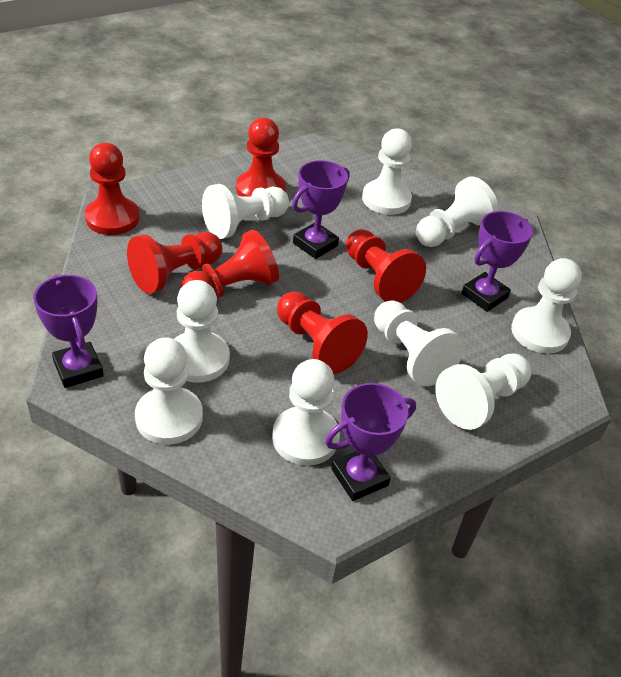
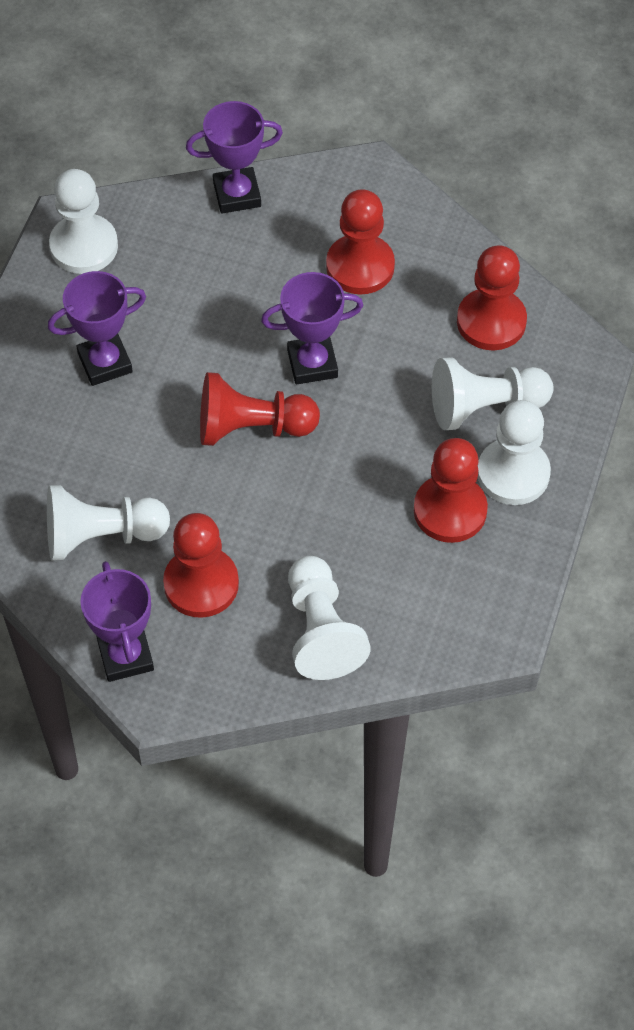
red pawn: [85,143,140,235] [127,232,222,294] [181,230,279,298] [236,118,286,197] [277,291,368,374] [346,229,426,303] = 6 -> [163,513,239,618] [200,372,320,446] [326,189,395,294] [414,438,488,543] [457,245,527,351] = 5
white pawn: [135,337,203,445] [174,280,230,383] [202,184,289,239] [272,359,340,466] [362,128,412,215] [374,300,464,386] [416,176,498,247] [435,354,531,430] [511,258,582,354] = 9 -> [47,485,170,560] [49,169,118,274] [288,556,371,680] [432,357,554,430] [478,400,551,505] = 5

